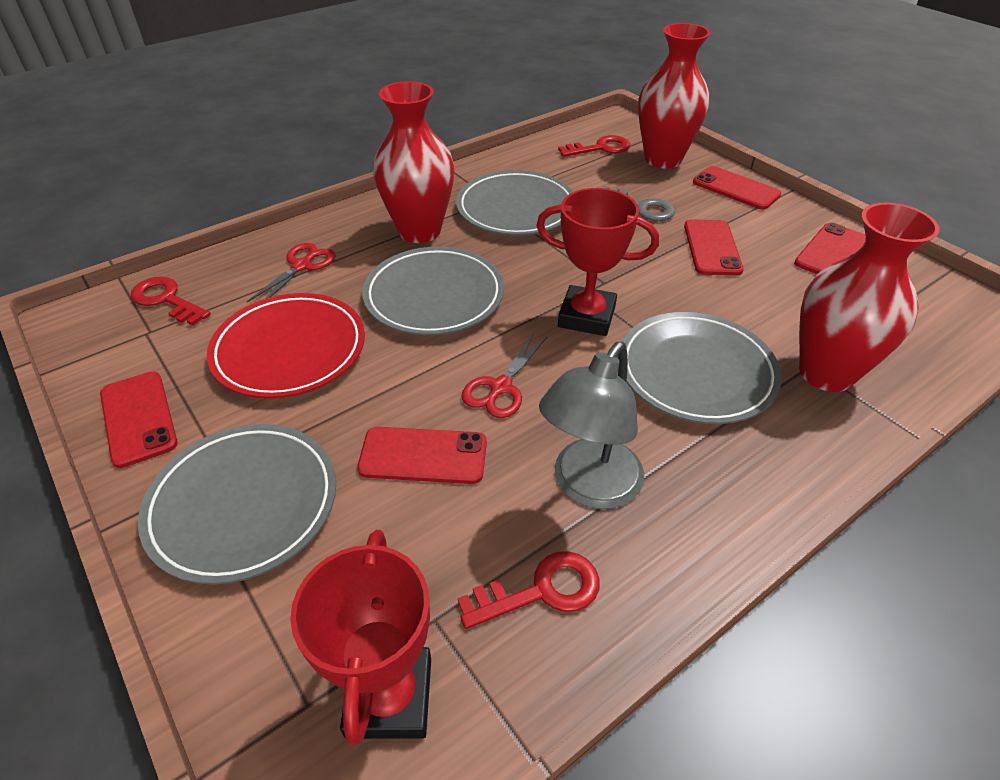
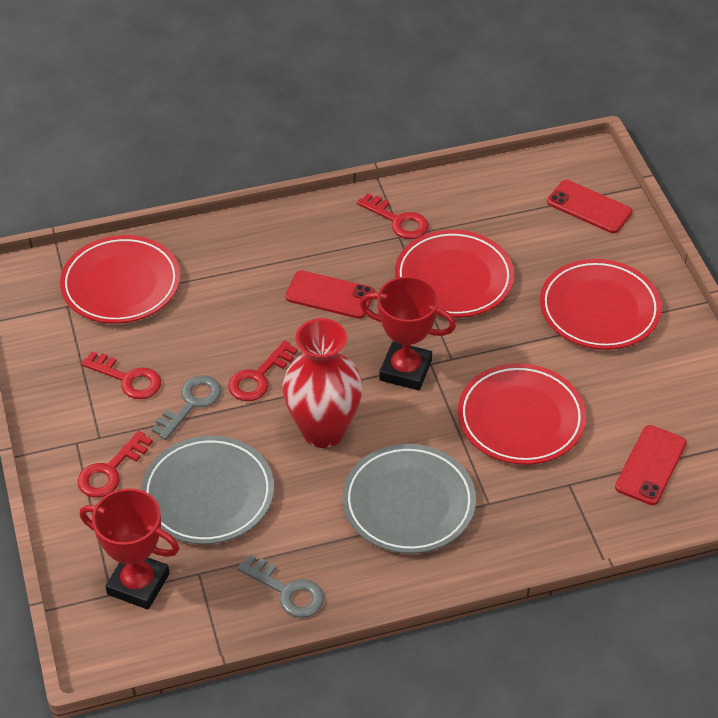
grey key: [602,186,675,221] = 1 -> [152,375,222,440] [237,555,324,618] = 2
grey lamp: [539,342,644,509] = 1 -> none = 0
grey plate: [138,424,336,585] [362,247,504,335] [456,170,573,236] [622,312,782,424] = 4 -> [141,436,274,544] [343,444,476,554] = 2
red key: [131,276,211,326] [458,551,600,629] [558,135,630,157] = 3 -> [78,431,153,498] [81,352,161,399] [228,340,298,401] [357,193,429,239] = 4
red phone: [100,371,177,468] [357,427,487,484] [684,219,744,276] [693,166,781,210] [794,223,866,274] = 5 -> [285,270,375,319] [547,180,632,233] [615,425,687,505] = 3
red plate: [207,293,365,398] = 1 -> [60,235,180,324] [395,230,514,318] [458,363,586,465] [540,259,662,350] = 4
red scissors: [247,243,336,302] [461,333,547,418] = 2 -> none = 0
red vase: [373,81,454,243] [638,23,710,169] [799,202,940,392] = 3 -> [283,318,363,448] = 1

